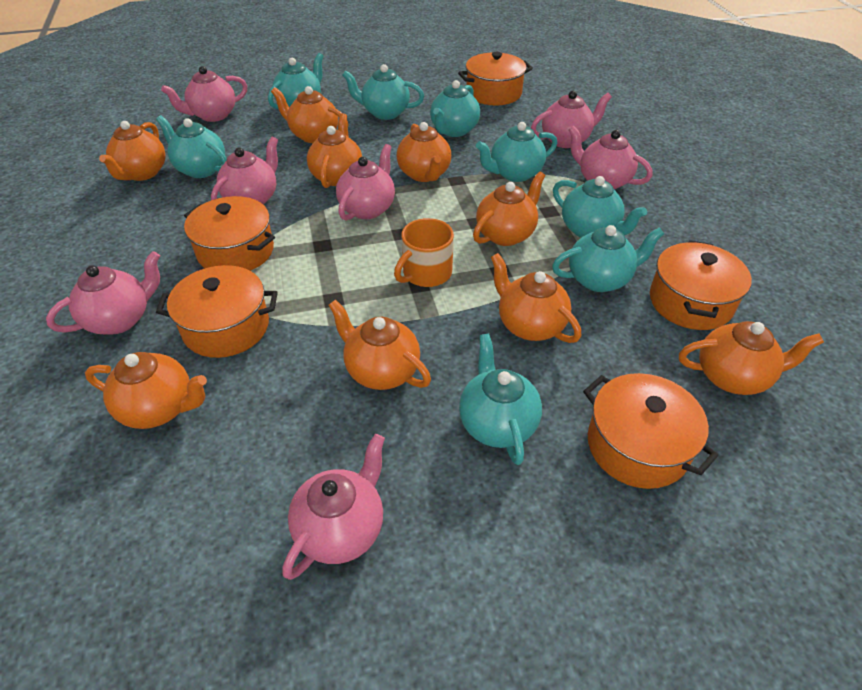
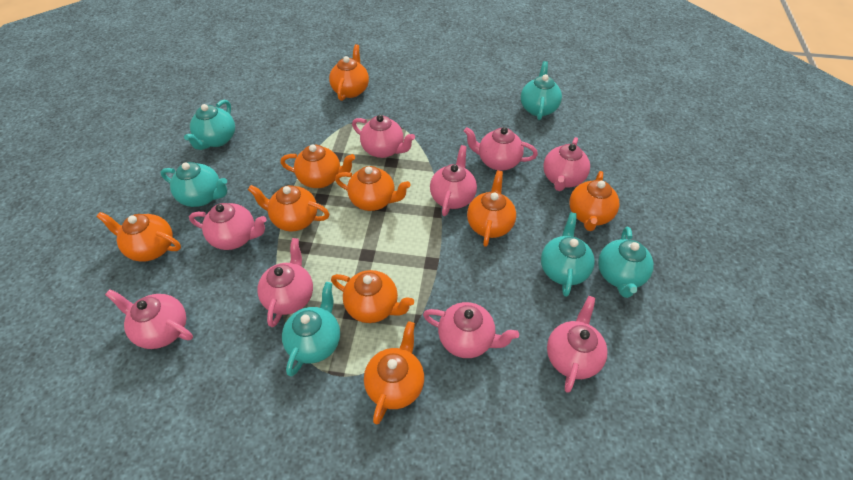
orange mug: [394,218,454,287] = 1 -> none = 0
orange pot: [156,265,278,358] [184,196,275,271] [458,52,533,105] [583,373,718,489] [650,240,752,330] = 5 -> none = 0
pink teapot: [46,251,160,335] [161,66,247,122] [211,136,278,205] [282,434,385,580] [336,144,395,220] [531,91,612,148] [568,125,653,189] = 7 -> [105,289,193,349] [189,203,267,250] [257,238,313,327] [352,115,415,158] [423,302,519,358] [430,145,477,216] [464,127,538,171] [543,137,590,191] [547,296,607,393] = 9
turquoise teapot: [156,115,227,178] [268,53,323,109] [342,64,424,120] [430,80,480,137] [459,334,542,465] [476,122,557,182] [552,225,664,292] [553,176,647,238] = 8 -> [161,162,227,207] [184,100,235,150] [282,282,340,377] [521,61,562,120] [541,212,595,297] [598,227,654,298] = 6

